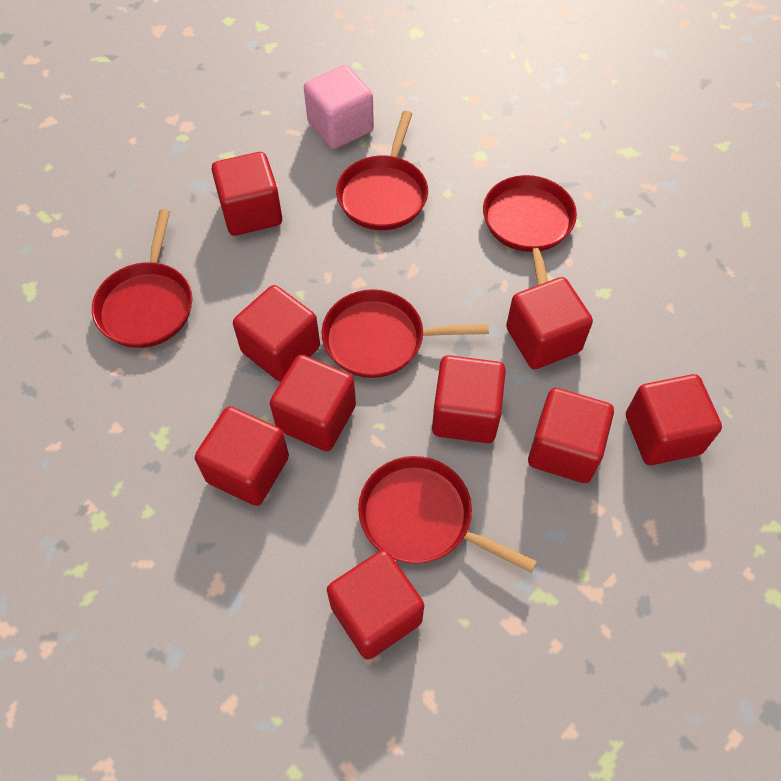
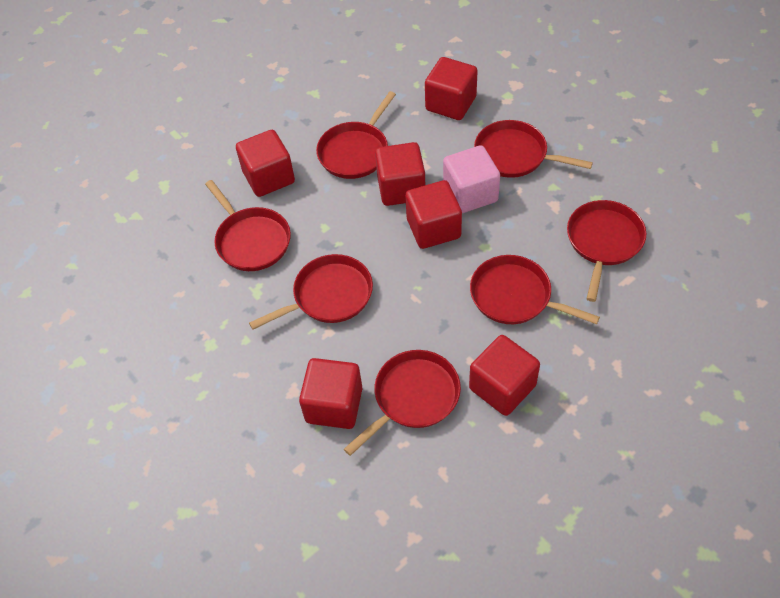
red cube: [195,406,289,506] [211,152,282,236] [233,285,320,382] [270,355,356,451] [327,550,424,660] [432,355,506,443] [506,277,593,369] [528,388,614,483] [626,374,722,465] = 9 -> [236,130,295,197] [299,358,362,429] [375,142,425,206] [405,180,462,249] [425,57,478,120] [469,335,540,416] = 6
red pan: [92,209,192,348] [321,289,489,378] [336,111,428,230] [358,456,537,573] [483,175,577,285] = 5 -> [205,180,291,271] [249,254,373,330] [316,91,396,179] [344,350,461,456] [470,255,600,324] [474,120,593,178] [567,200,646,302] = 7

